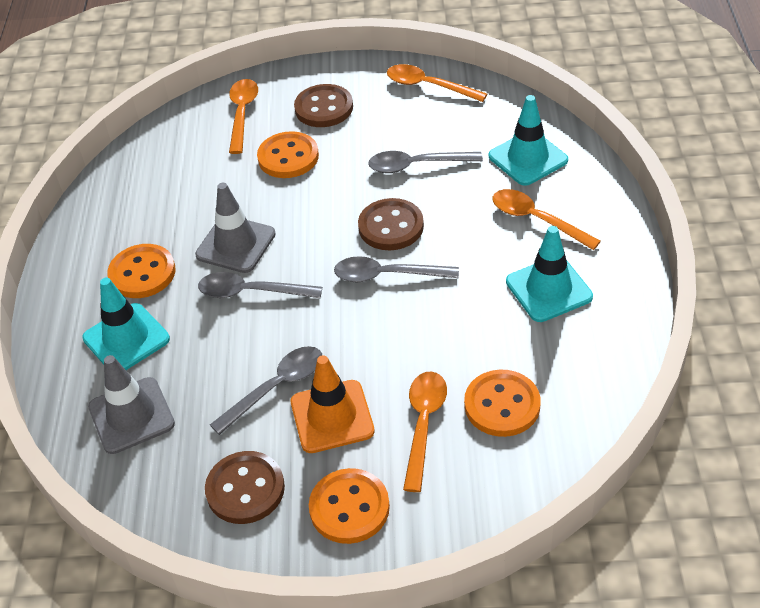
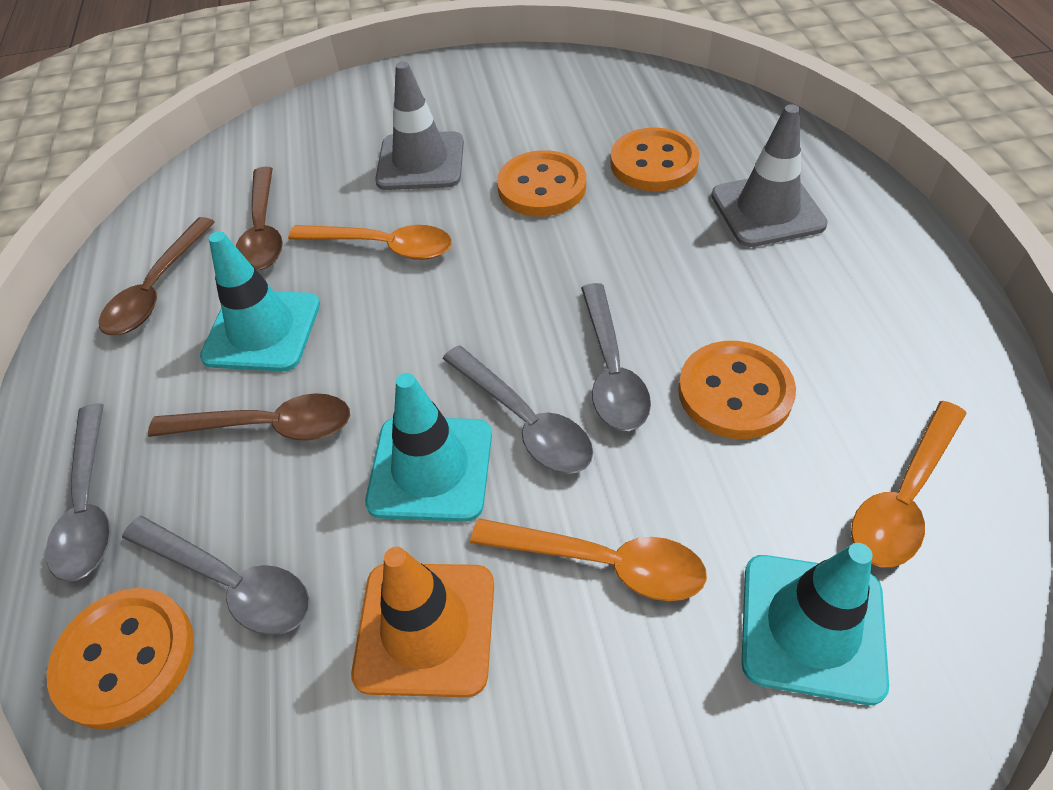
brown button: [205,451,285,524] [294,84,353,127] [358,198,424,250] = 3 -> none = 0
brown spoon: none = 0 -> [99,217,215,335] [148,393,350,441] [236,167,283,270] = 3
orange spoon: [229,79,258,154] [387,64,487,102] [403,371,447,492] [492,189,601,250] = 4 -> [288,225,452,260] [470,518,707,601] [851,401,967,567] = 3

